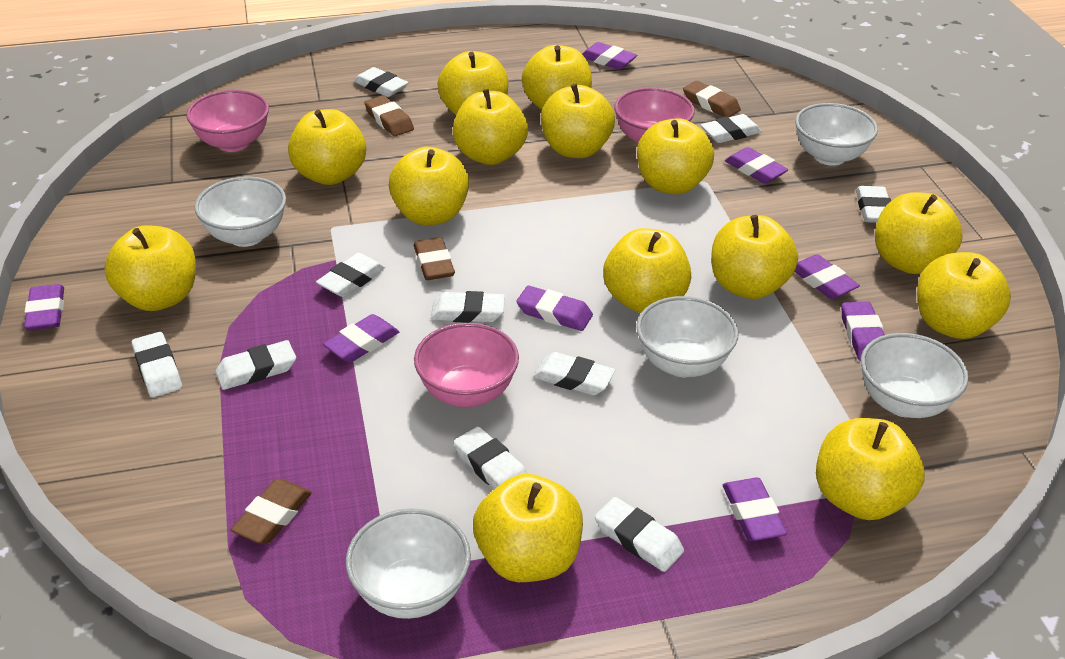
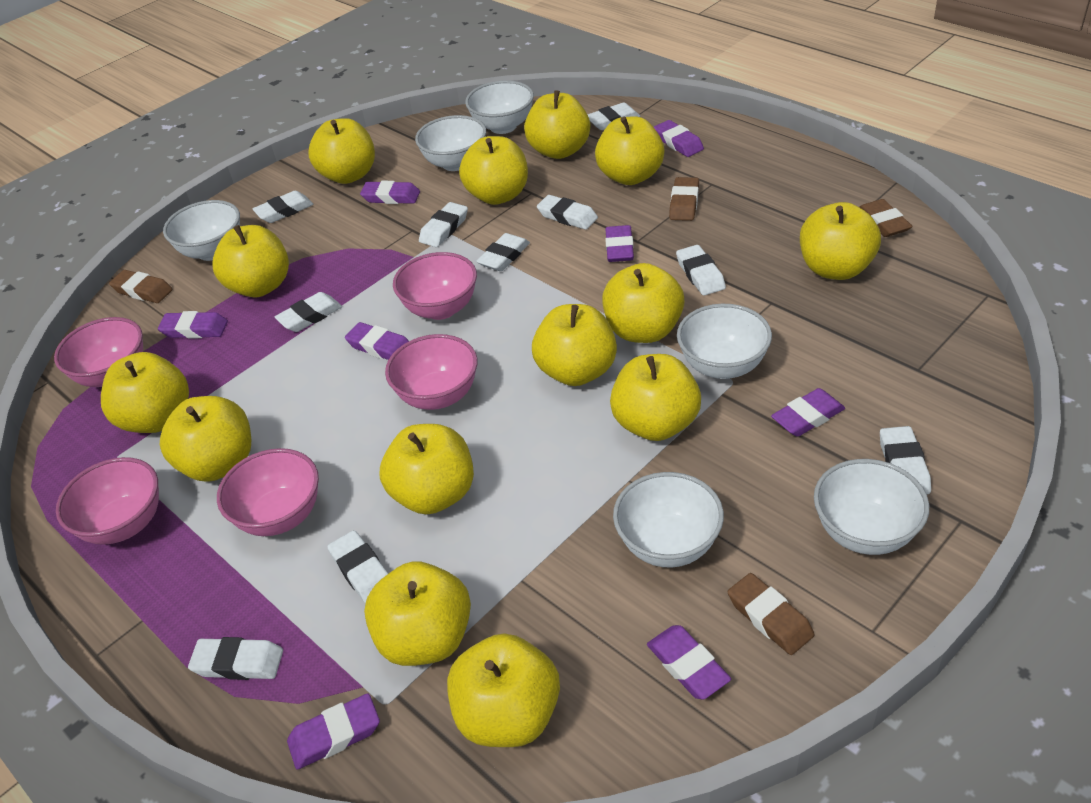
pink bowl: [186,90,269,152] [414,323,519,407] [614,87,695,144] = 3 -> [54,317,143,387] [56,457,159,545] [217,448,319,536] [385,334,478,410] [393,252,477,320] = 5
white bowl: [194,176,286,247] [346,508,471,619] [636,296,739,377] [795,103,878,166] [861,333,969,418] = 5 -> [163,200,240,261] [415,115,486,171] [465,80,534,134] [613,472,724,568] [677,304,772,379] [814,459,929,555] = 6

